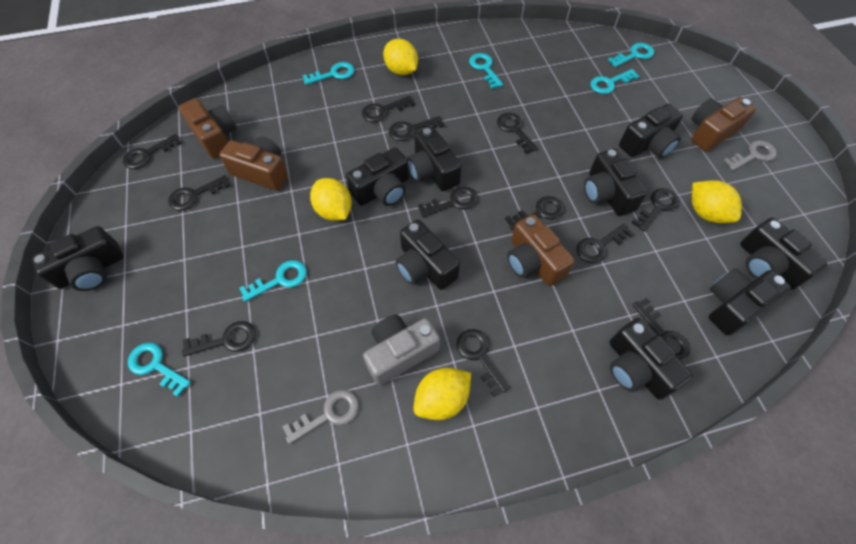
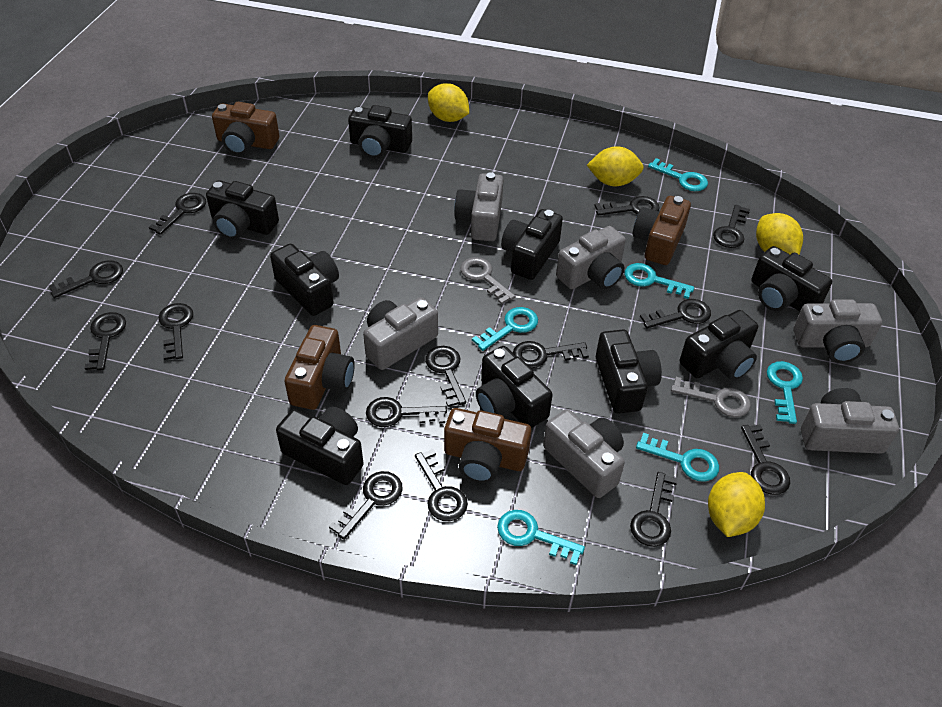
black key: [123,134,182,169] [168,175,230,211] [182,321,256,356] [362,96,415,122] [389,116,444,141] [418,186,478,217] [456,329,510,397] [497,113,538,154] [505,196,564,230] [576,223,634,264] [631,188,680,231] [633,298,690,362] = 12 -> [49,260,123,298] [85,312,126,370] [149,193,206,235] [158,303,193,360] [329,471,403,540] [366,397,447,427] [415,449,468,521] [425,346,466,407] [513,341,589,368] [594,196,660,216] [630,472,678,547] [640,299,711,328] [713,205,750,248] [741,424,790,495] = 14
grey camera: [363,315,440,385] = 1 -> [363,297,438,370] [454,172,503,241] [543,409,625,498] [556,226,626,289] [794,300,882,363] [801,388,899,454] = 6

